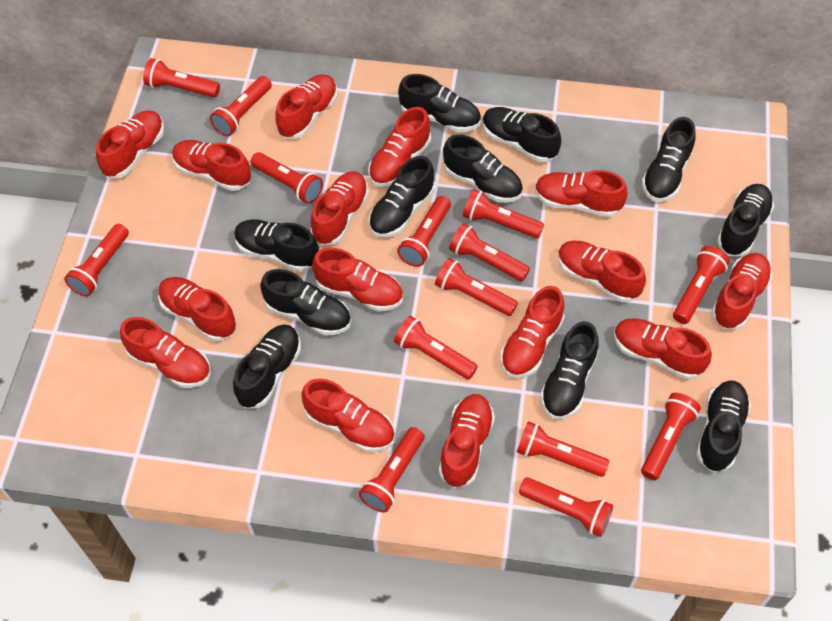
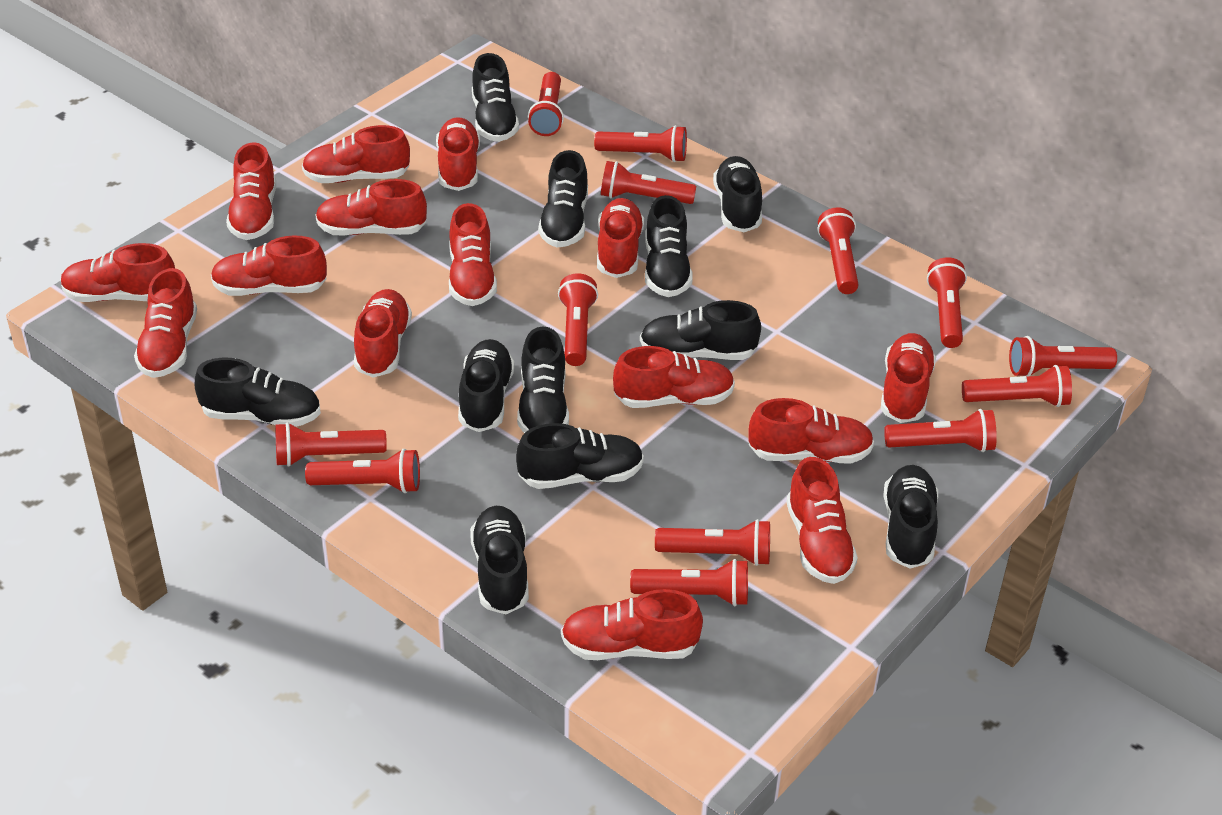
red flashlight: [64,224,129,296] [143,58,220,97] [210,76,272,136] [251,152,323,204] [359,427,425,512] [394,316,478,380] [397,196,451,267] [435,258,518,316] [449,223,530,281] [463,189,544,238] [517,421,609,477] [519,477,613,537] [641,393,701,480] [673,246,730,324] = 14 -> [275,422,387,467] [305,449,420,493] [528,72,564,136] [558,273,598,366] [594,125,687,162] [601,161,696,204] [630,559,748,606] [655,519,770,566] [817,207,858,294] [884,409,997,452] [927,257,967,348] [962,365,1072,407] [1009,336,1117,377] = 13

